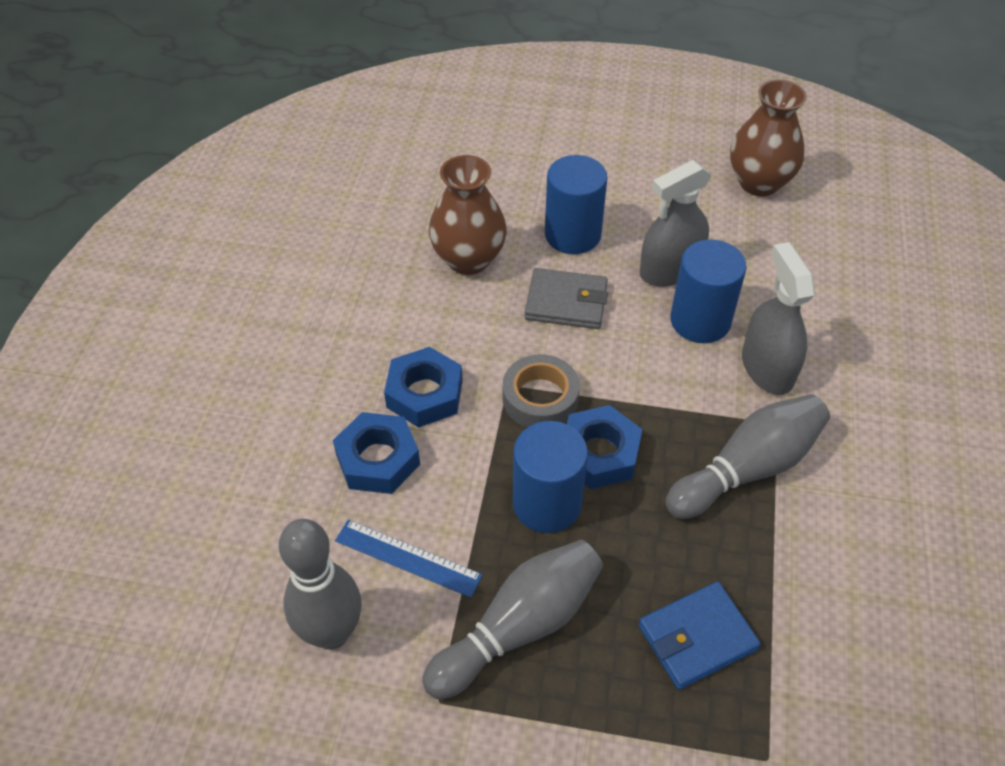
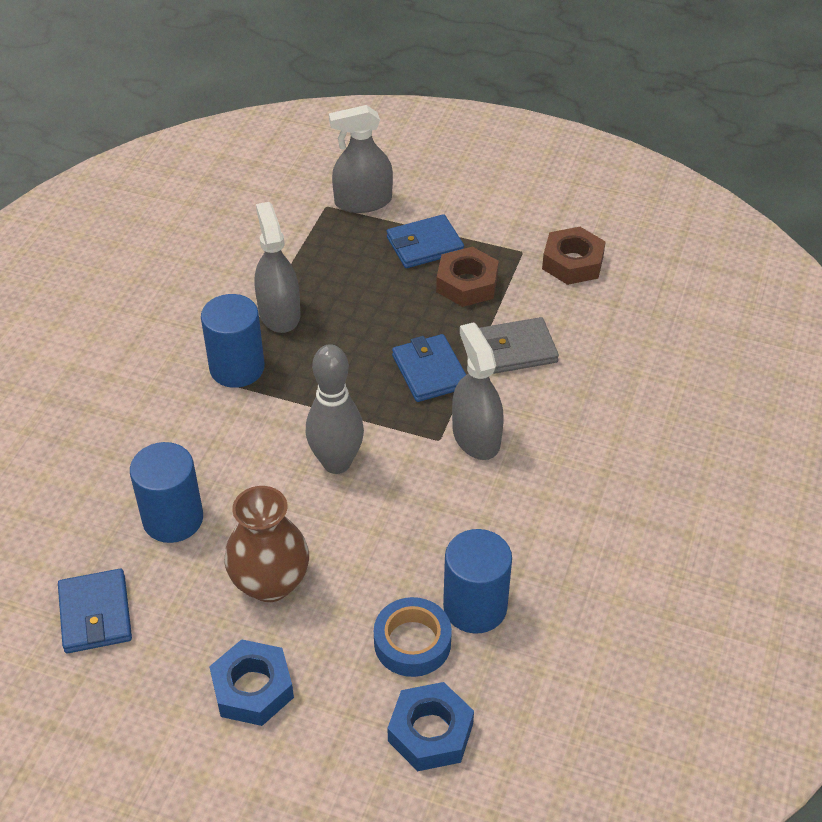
blue nut: [333,412,420,494] [384,347,463,428] [567,405,642,489] = 3 -> [209,639,294,726] [387,682,474,771] = 2
blue ruler: [335,520,483,598] = 1 -> none = 0
blue tape: none = 0 -> [374,597,452,677] = 1
blue wallet: [638,581,761,690] = 1 -> [58,569,132,653] [387,214,464,268] [392,334,466,402] = 3
brown nut: none = 0 -> [436,247,499,307] [542,227,606,285] = 2
brown vase: [429,155,507,275] [730,79,807,196] = 2 -> [224,486,309,602] = 1
grey bowling pin: [279,519,362,650] [422,540,603,699] [665,394,830,519] = 3 -> [306,344,364,474] = 1
grey spray bottle: [640,160,711,287] [742,242,815,395] = 2 -> [255,202,300,333] [329,105,393,213] [452,322,504,460] = 3
grey tape: [503,354,580,428] = 1 -> none = 0

